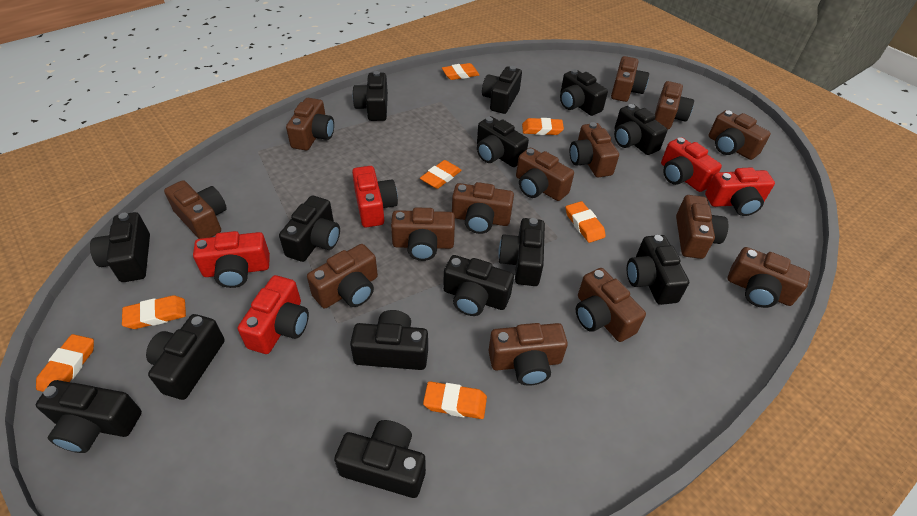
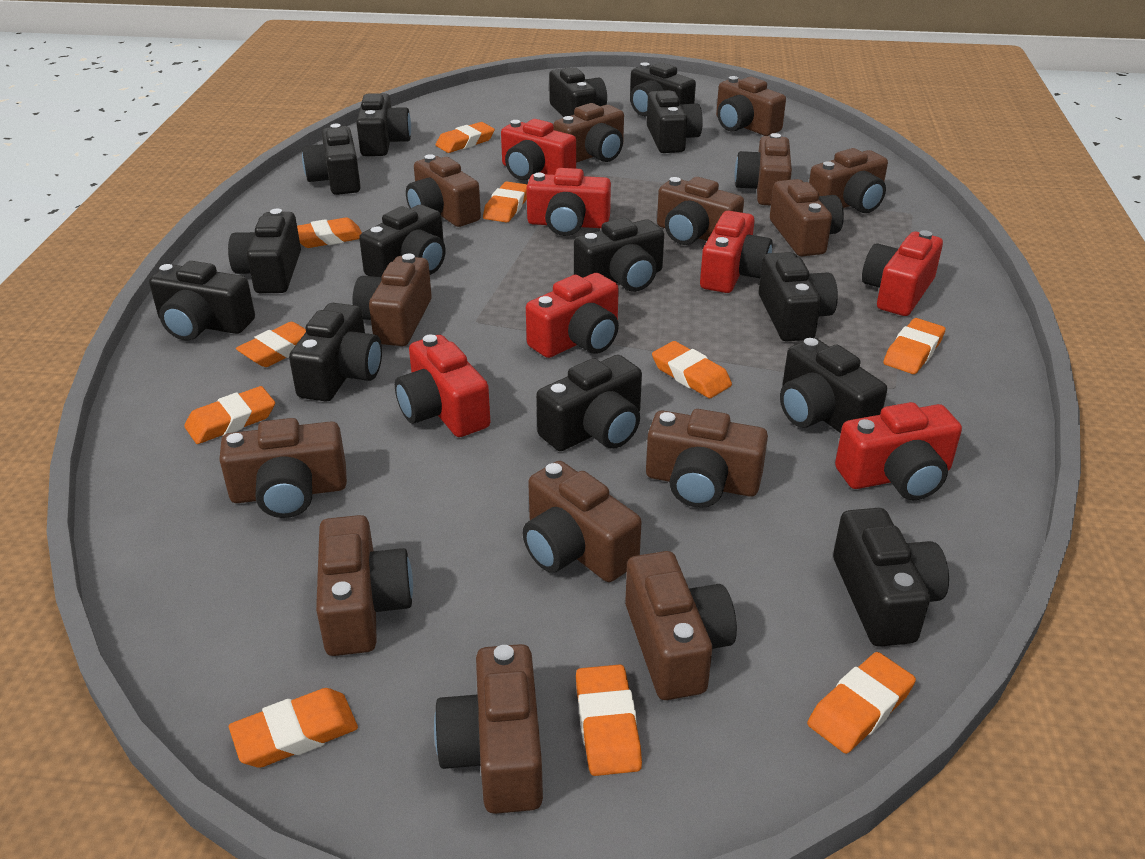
orange eraser: [36,334,94,392] [122,295,186,329] [420,160,462,189] [423,381,487,419] [442,63,479,80] [522,118,564,135] [566,201,606,243] = 7 -> [184,386,275,444] [229,688,358,768] [236,322,306,367] [297,217,362,248] [435,122,495,153] [483,181,527,223] [576,664,642,776] [652,341,732,398] [807,652,916,754] [883,318,946,374] = 10
red camera: [193,231,270,288] [238,275,309,354] [352,166,398,227] [661,137,722,192] [705,167,775,216] = 5 -> [395,334,491,437] [501,119,576,180] [526,168,611,236] [526,273,619,358] [700,211,773,293] [835,402,962,500] [862,230,943,316] = 7

